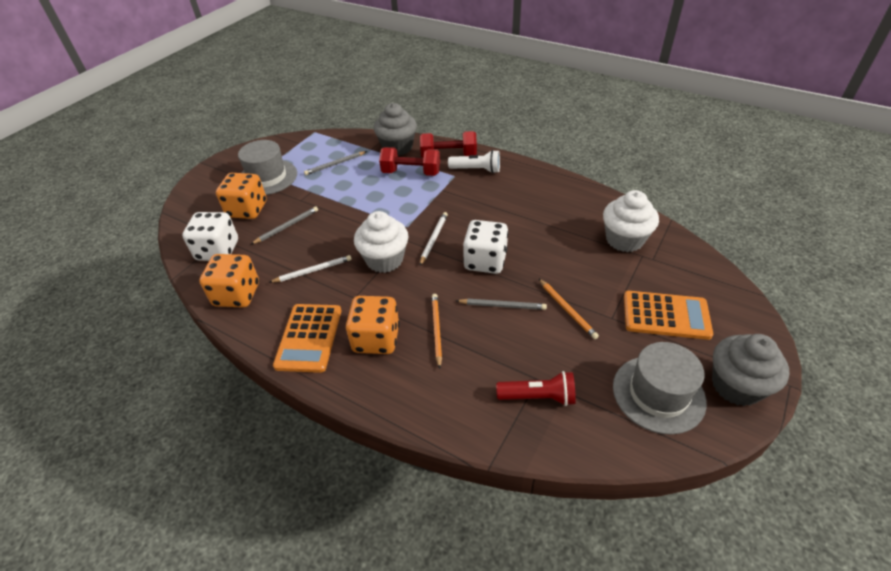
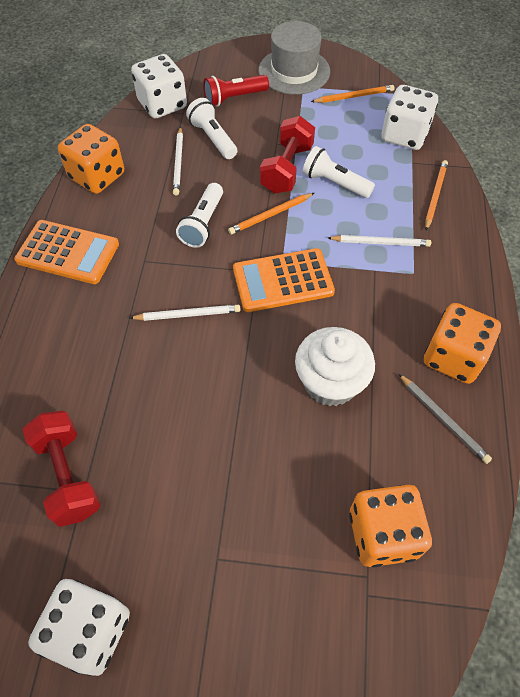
grey cupcake: [373,103,417,156] [712,334,789,406] = 2 -> none = 0
grey hat: [238,140,297,195] [613,342,707,435] = 2 -> [259,21,330,95] = 1
grey pencil: [251,206,318,244] [304,151,367,175] [456,299,547,310] = 3 -> [399,374,492,464] = 1
orange pencil: [432,294,442,369] [539,279,599,339] = 2 -> [228,193,314,234] [311,85,394,103] [425,160,448,230] = 3
white cupcake: [354,211,409,273] [603,190,659,252] = 2 -> [295,327,375,406] = 1
white dice: [182,212,238,261] [463,220,508,274] = 2 -> [28,579,130,676] [131,54,187,119] [381,85,438,150] = 3
white flashlight: [448,150,500,173] = 1 -> [176,183,223,248] [186,98,237,159] [303,146,375,198] = 3
white pencil: [269,255,351,283] [420,212,448,265] = 2 -> [130,305,241,321] [173,127,183,196] [328,235,431,247] = 3

